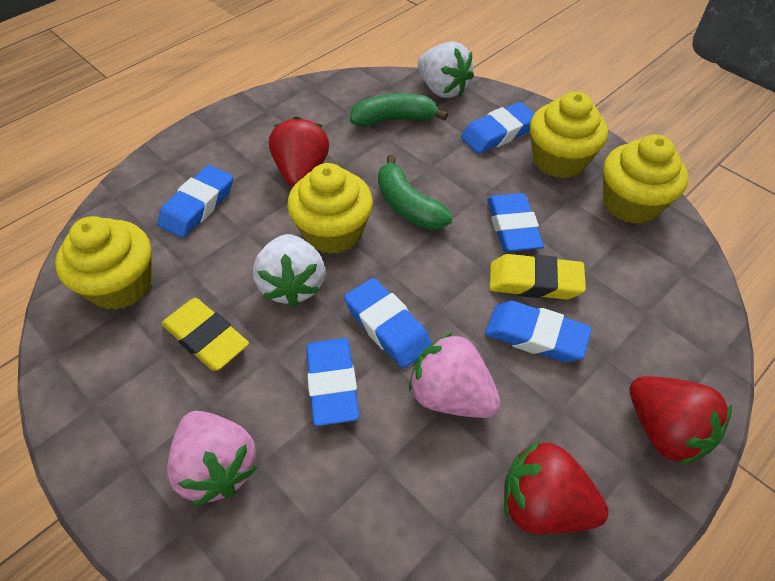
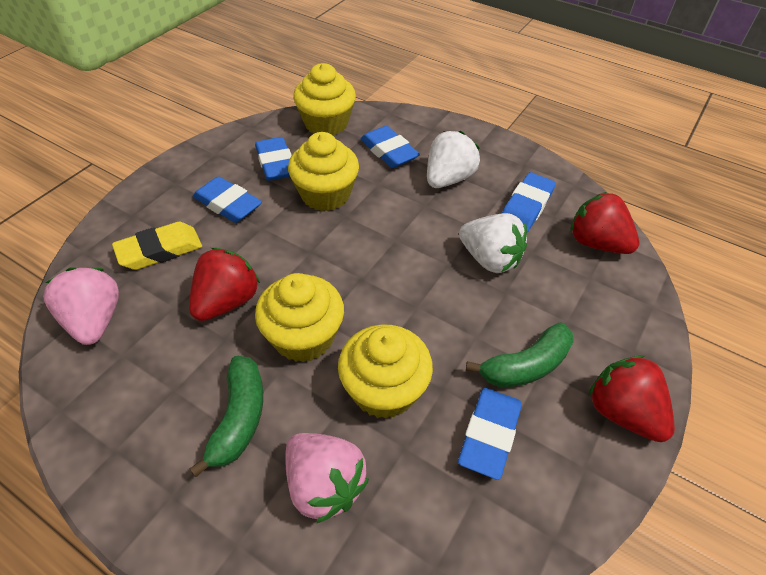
blue eraser: [157,165,233,238] [306,338,359,426] [344,278,432,368] [461,102,535,154] [485,301,592,362] [487,193,544,252] = 6 -> [193,176,262,223] [255,137,292,181] [361,126,420,168] [458,388,522,480] [502,172,556,232] = 5
yellow eraser: [161,298,249,371] [489,254,586,300] = 2 -> [112,222,202,270] = 1

